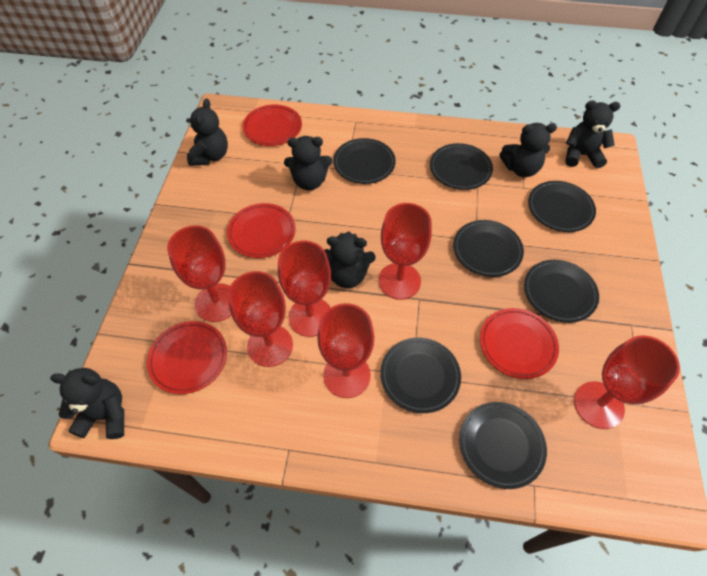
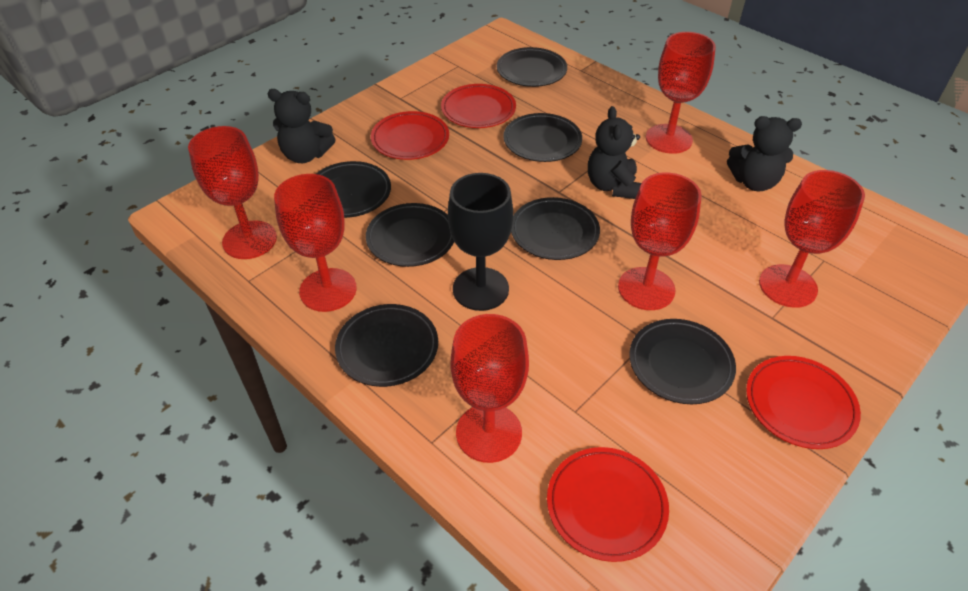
black goblet: none = 0 -> [448,173,513,311] = 1
black teddy bear: [50,368,125,439] [186,98,228,166] [284,136,332,190] [325,231,375,288] [499,123,557,177] [565,100,620,168] = 6 -> [267,89,336,163] [588,106,641,199] [727,116,802,191] = 3

